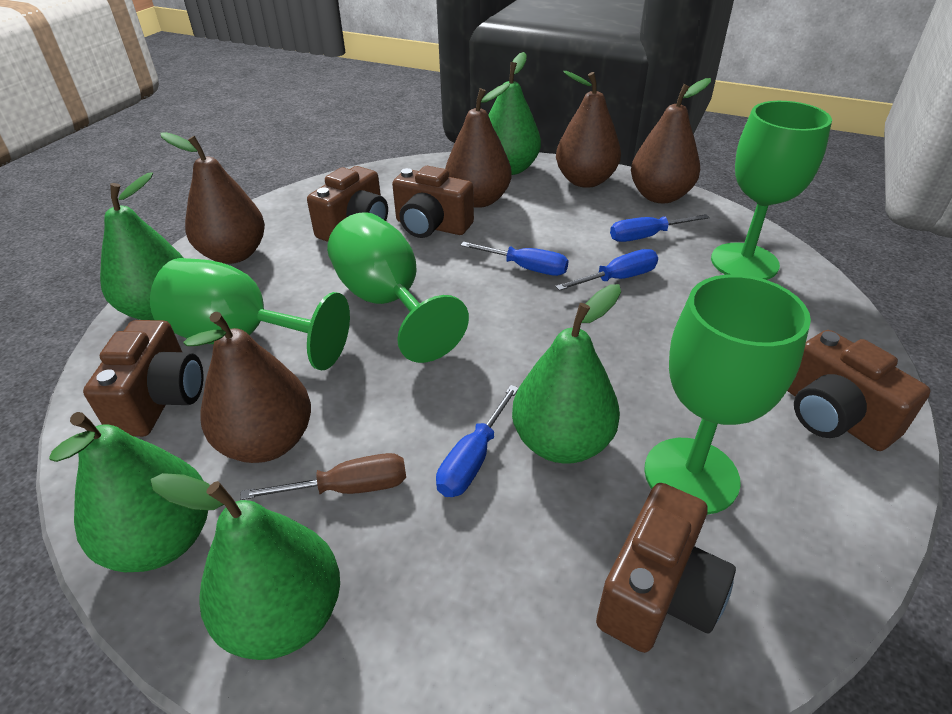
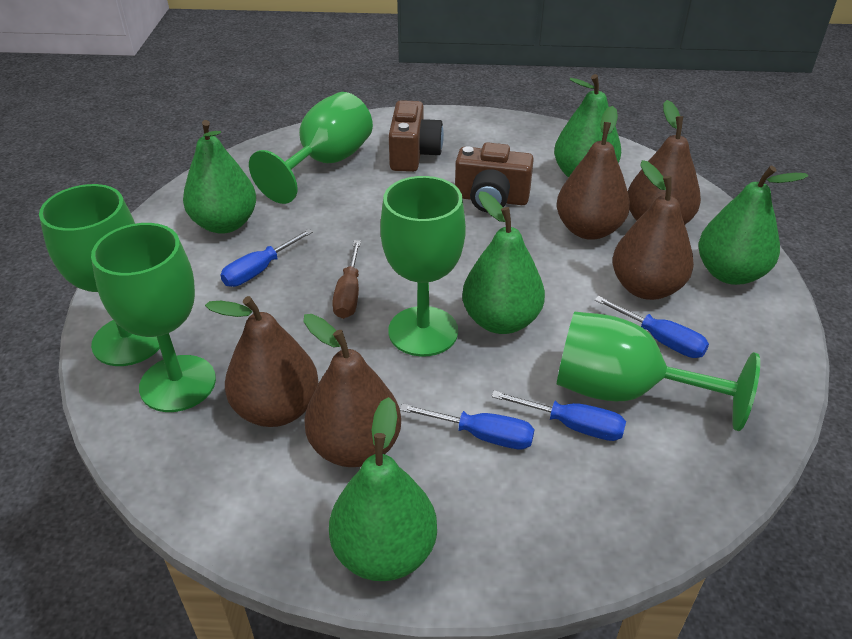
brown camera: [83,320,203,437] [307,166,388,242] [392,166,474,238] [596,483,736,653] [787,330,931,451] = 5 -> [389,100,444,172] [455,142,534,213] = 2
green goblet: [150,258,350,371] [327,212,469,363] [644,274,811,515] [711,101,832,280] = 4 -> [39,184,160,366] [91,223,216,412] [249,92,373,204] [380,176,466,356] [557,312,760,431] = 5

